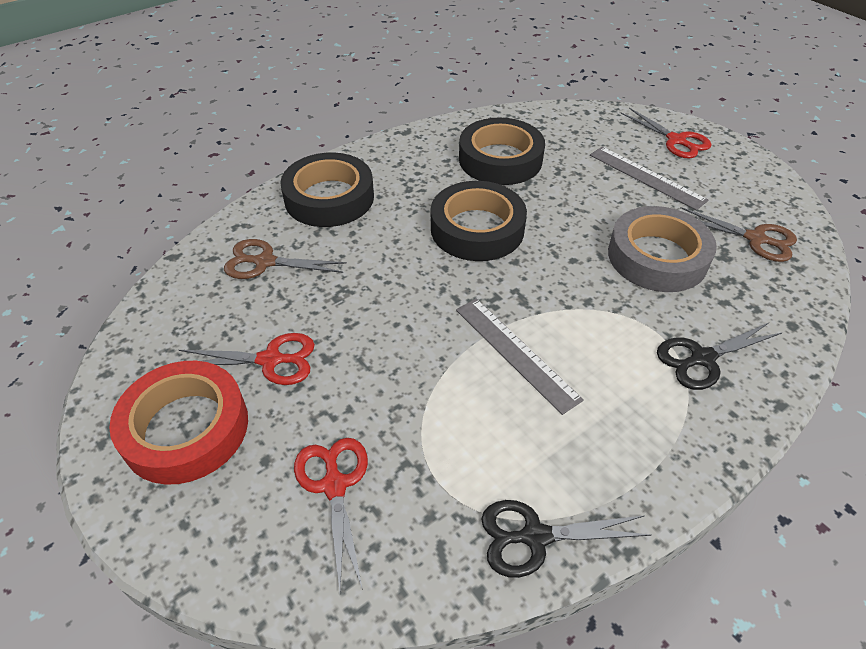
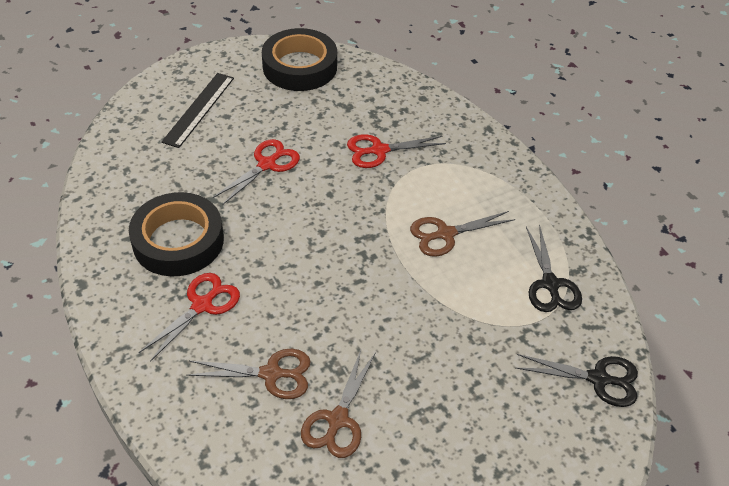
black ruler: none = 0 -> [161,73,234,148] = 1
black tape: [280,152,374,227] [431,181,527,261] [459,117,545,185] = 3 -> [129,192,224,276] [262,28,337,91] = 2
brown scissors: [224,239,347,279] [681,207,797,262] = 2 -> [186,349,311,399] [301,350,376,458] [410,211,515,257] = 3
grey ruler: [456,299,584,415] [590,146,708,211] = 2 -> none = 0
grey tape: [608,206,717,292] = 1 -> none = 0
red tape: [109,361,248,485] = 1 -> none = 0

